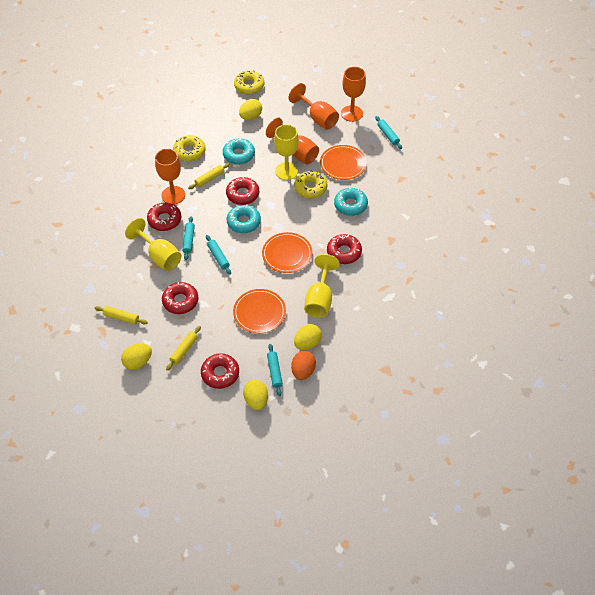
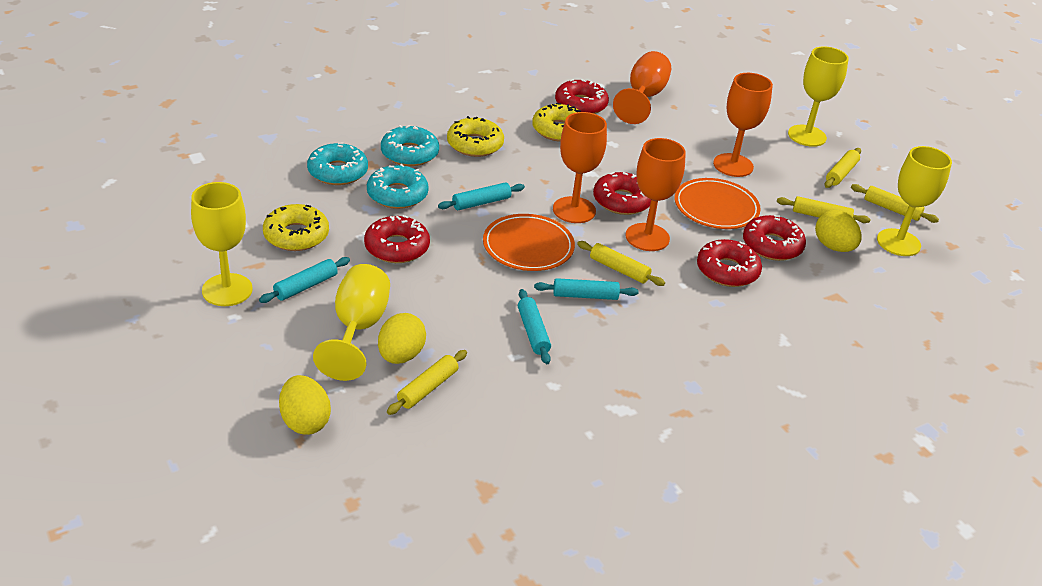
orange egg: [291,351,316,380] = 1 -> none = 0
orange plate: [233,289,286,333] [262,232,313,273] [320,145,367,180] = 3 -> [483,214,575,271] [675,178,761,229] = 2
yellow egg: [121,343,152,370] [239,99,262,120] [243,380,268,410] [294,324,322,350] = 4 -> [279,375,331,435] [378,313,426,364] [815,210,862,252] = 3
yellow goblet: [125,218,181,271] [274,124,299,180] [304,254,340,318] = 3 -> [191,182,253,306] [313,264,390,381] [788,46,849,147] [877,146,952,256] = 4
yellow rolling pin: [95,306,148,325] [166,326,201,371] [188,163,230,189] = 3 -> [387,350,467,415] [577,241,665,286] [777,196,871,223] [825,148,861,188] [851,184,939,223] = 5

